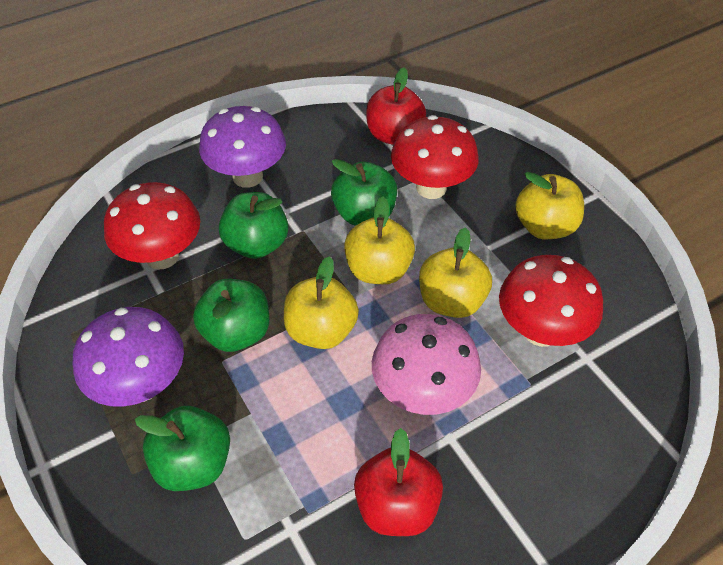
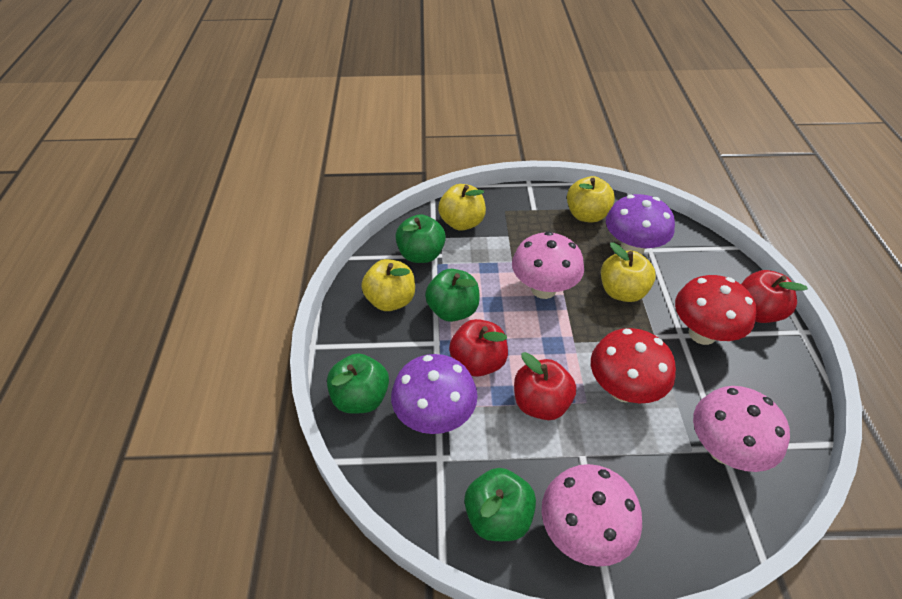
pink mushroom: [372,314,481,415] = 1 -> [512,231,584,299] [542,464,642,567] [693,386,790,472] = 3
red apple: [354,428,443,536] [366,67,426,145] = 2 -> [449,319,508,377] [514,352,576,420] [741,270,808,323] = 3
red mushroom: [104,182,200,270] [391,115,479,199] [499,255,603,347] = 3 -> [591,328,676,403] [675,275,757,345] = 2

